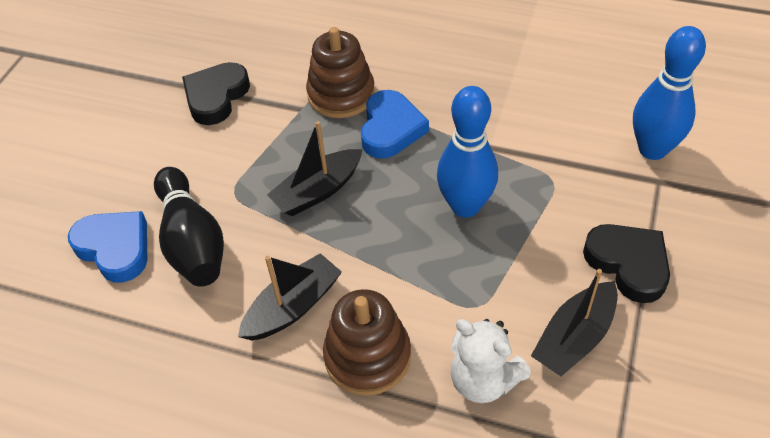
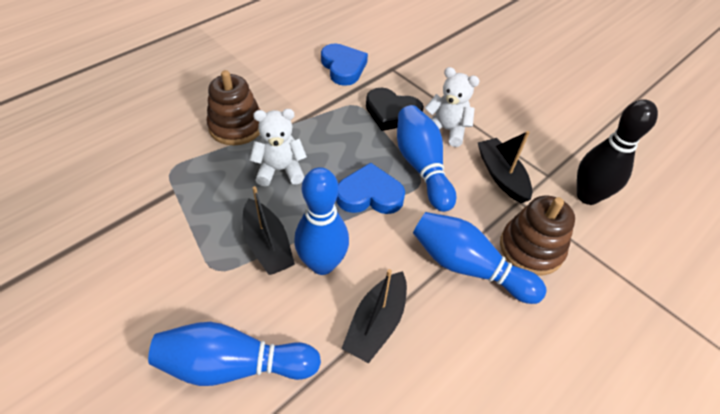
black heart: [182,62,250,125] [583,224,670,303] = 2 -> [366,88,424,131] = 1
blue bowling pin: [437,86,498,218] [633,26,706,160] = 2 -> [148,322,321,386] [294,167,349,275] [397,105,456,212] [413,212,547,304] = 4
white teddy bear: [451,319,531,403] = 1 -> [250,109,307,187] [425,67,480,147] = 2

